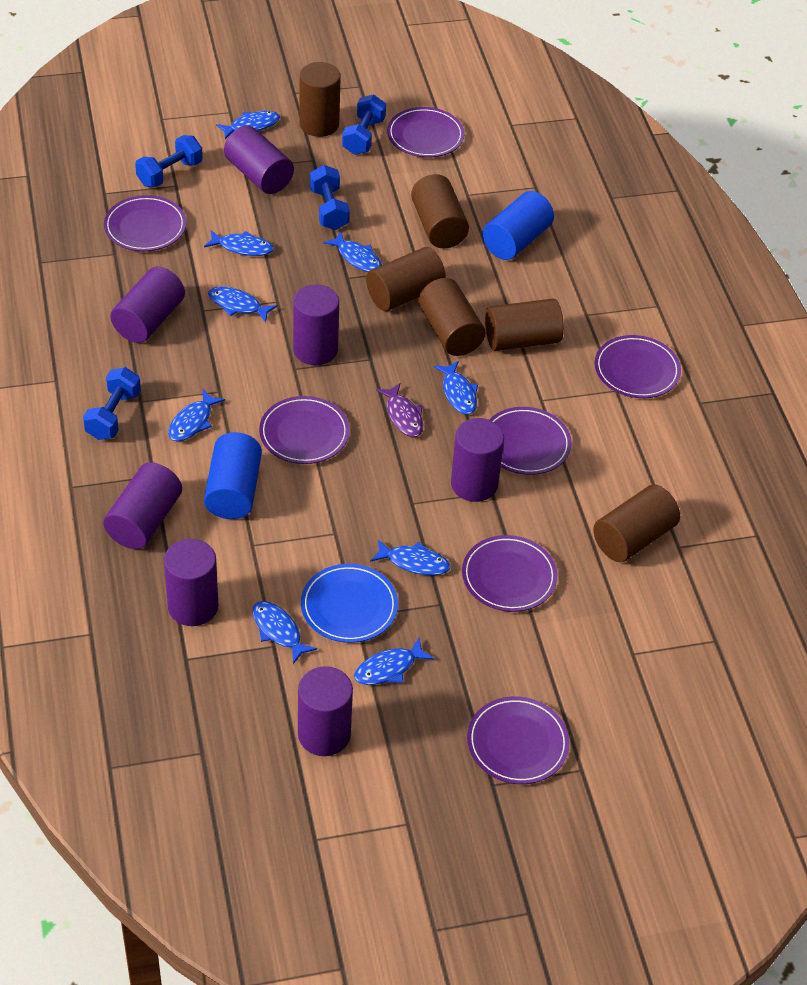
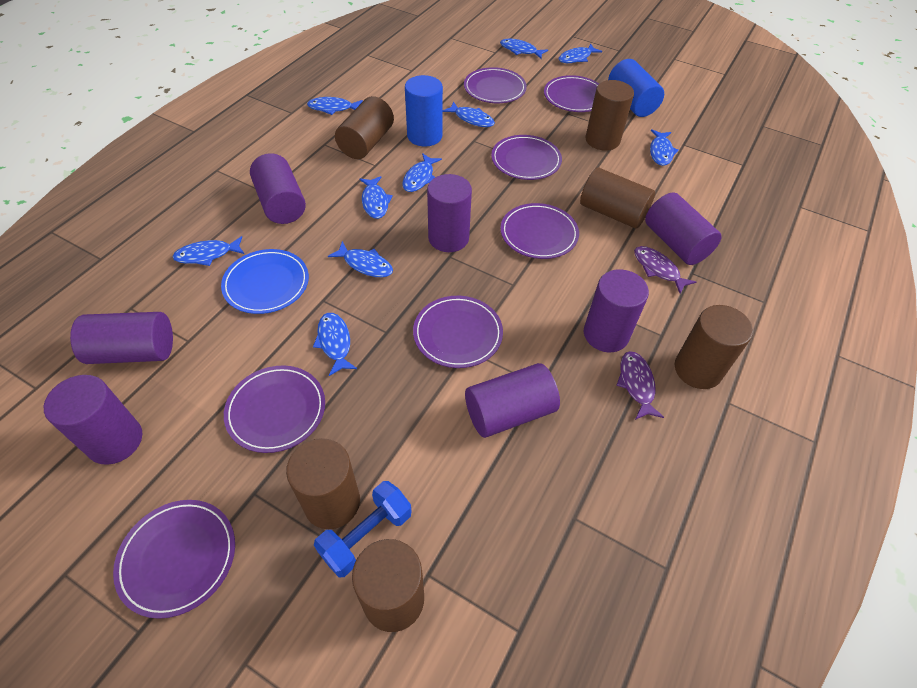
blue dumbbell: [83,367,141,440] [135,135,203,188] [310,165,350,230] [342,94,386,155] = 4 -> [314,481,412,577] = 1
blue fish: [168,389,225,442] [204,230,274,256] [208,287,277,322] [216,111,280,139] [252,601,317,664] [323,232,382,272] [354,638,434,685] [370,539,450,576] [434,361,478,414] = 9 -> [173,236,244,266] [307,97,363,115] [313,313,357,376] [328,241,393,277] [360,176,393,219] [403,153,442,192] [443,102,495,127] [500,39,548,59] [559,44,602,63] [650,130,679,166] = 10
purple fish: [376,383,423,437] = 1 -> [616,351,664,420] [634,246,696,293] = 2

